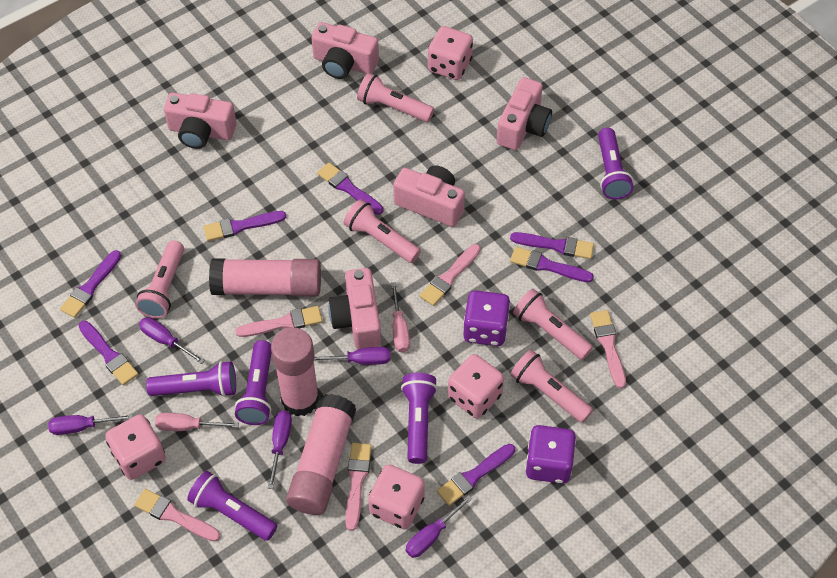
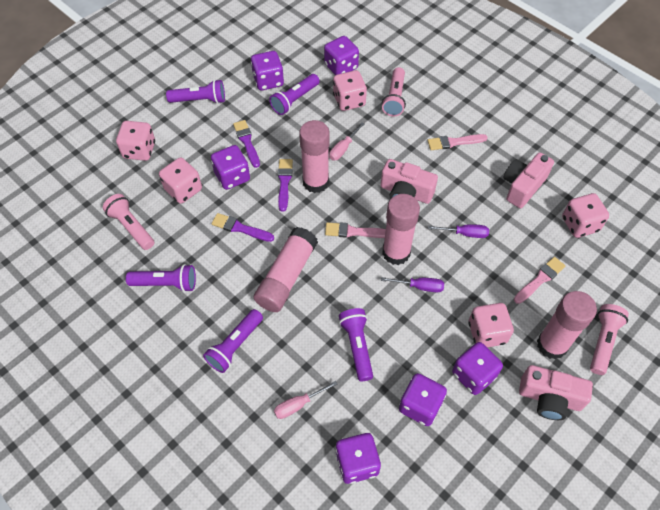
pink brush: [134,489,220,542] [235,306,322,337] [345,443,372,531] [420,244,481,306] [590,310,626,388] = 5 -> [325,222,386,238] [427,134,488,150] [514,257,565,304] = 3
pink camera: [164,93,237,149] [312,22,379,79] [328,268,381,349] [393,165,465,227] [497,77,552,150] = 5 -> [381,159,438,204] [503,152,554,208] [519,365,593,420] = 3
pink dice: [105,414,166,480] [368,464,425,529] [428,26,473,80] [448,354,504,419] = 4 -> [116,121,155,161] [159,157,202,204] [333,70,367,111] [468,303,514,347] [562,193,609,238] = 5
pink flashlight: [135,240,184,319] [344,199,421,263] [357,73,434,122] [510,350,593,423] [513,289,593,360] = 5 -> [103,194,154,250] [382,67,406,117] [590,304,629,375] = 3
pink glue stick: [209,258,321,297] [271,327,319,416] [286,394,356,515] = 3 -> [254,227,318,312] [299,120,330,193] [382,194,420,265] [537,291,597,360] = 4
purple brush: [60,250,121,318] [78,321,138,385] [203,211,286,241] [317,162,383,215] [437,444,515,506] [510,232,594,259] [510,247,594,282] = 7 -> [212,213,274,242] [233,120,260,168] [278,159,293,212] = 3
purple dice: [463,290,510,346] [525,425,576,484] = 2 -> [211,145,250,190] [251,51,284,91] [324,36,359,75] [335,433,381,484] [399,373,447,426] [452,342,503,395] = 6
purple screwdriver: [48,414,133,435] [139,317,205,364] [268,411,292,489] [314,347,391,365] [406,495,472,558] = 5 -> [381,277,444,292] [428,224,489,238] = 2

